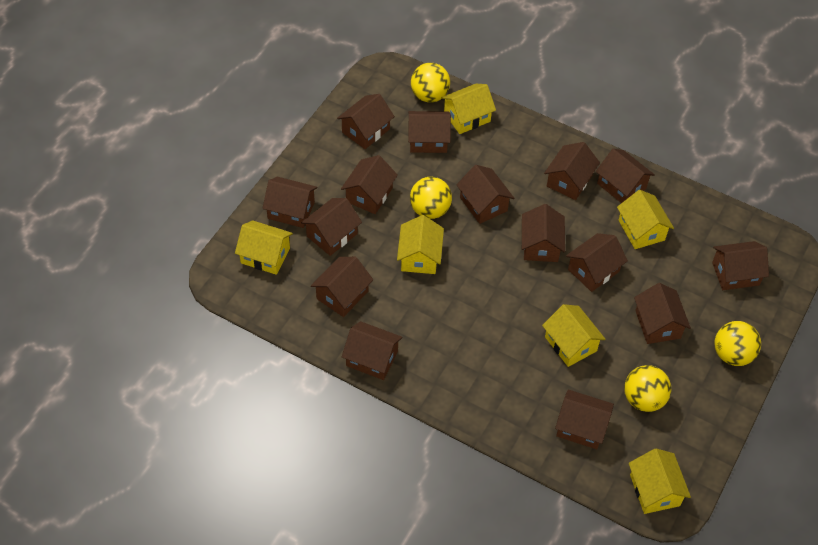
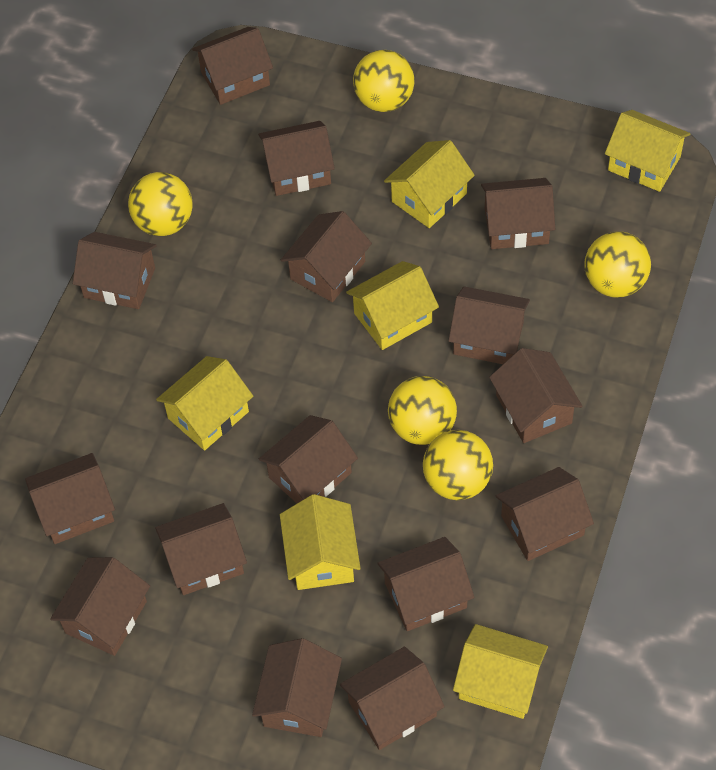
yellow ball: [410,177,452,219] [411,63,450,103] [624,365,671,412] [714,321,761,366] = 4 -> [128,172,193,236] [353,50,415,112] [388,376,457,445] [423,430,493,500] [584,231,651,298] = 5

